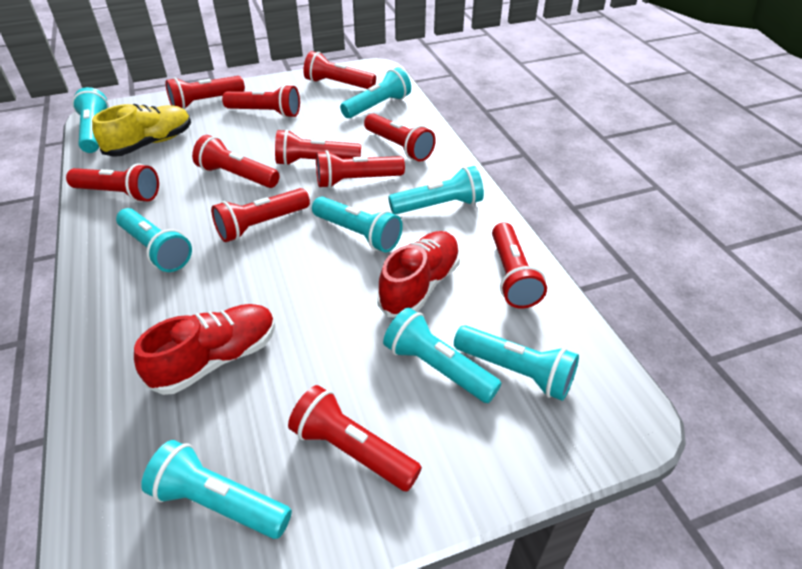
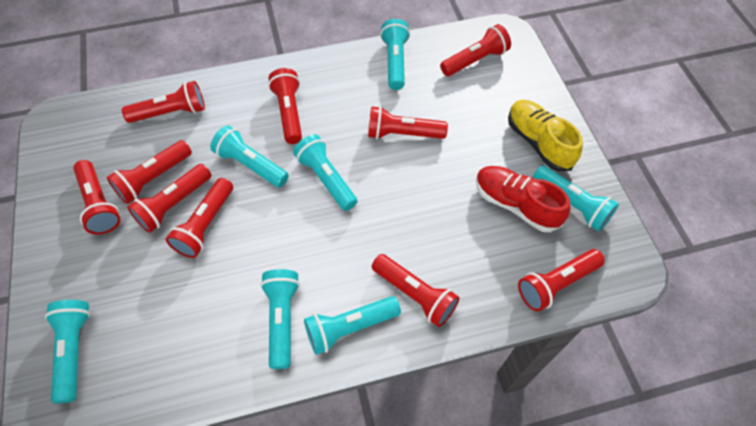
red flashlight: [66,163,159,202] [165,76,245,109] [192,135,279,188] [211,188,310,242] [222,84,300,118] [275,129,361,166] [288,385,422,491] [304,51,376,89] [316,150,405,188] [364,113,436,162] [492,222,547,309] = 11 -> [73,160,120,235] [107,140,192,204] [122,81,205,123] [127,164,211,233] [166,178,233,258] [268,68,302,144] [368,106,448,139] [372,254,460,327] [440,24,511,76] [518,249,605,312] = 10
red shoe: [134,304,275,395] [377,231,460,317] = 2 -> [476,166,570,232] = 1
turquoise flashlight: [72,87,109,153] [116,208,192,272] [141,440,292,539] [312,197,403,253] [340,67,411,118] [383,308,501,403] [388,166,484,214] [454,325,579,401] = 8 -> [45,300,90,404] [210,126,289,188] [260,269,300,369] [293,134,358,211] [304,296,401,355] [380,19,410,90] [533,166,619,231] = 7

